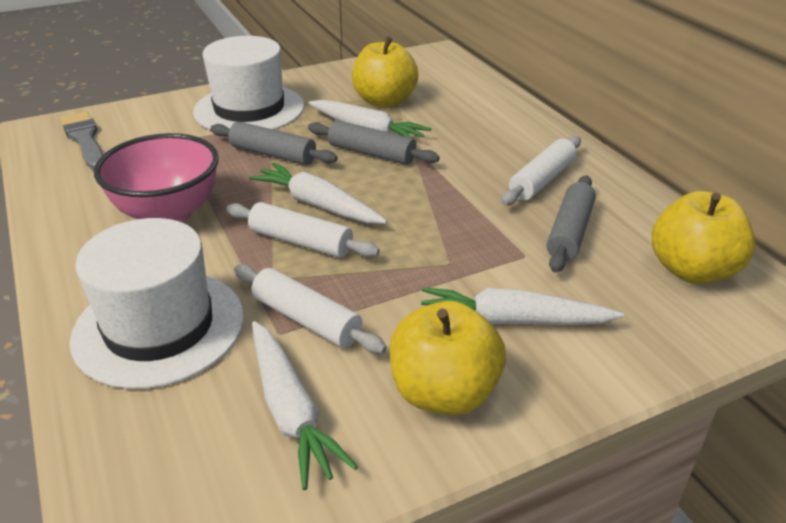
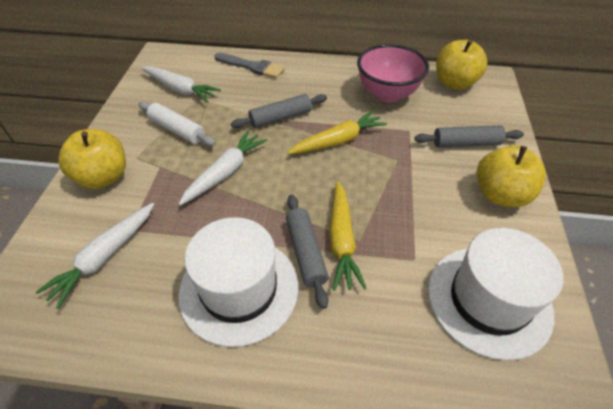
white carrot: [249,162,387,224] [252,321,358,490] [308,100,431,142] [421,287,624,325] = 4 -> [36,203,154,309] [141,66,221,103] [179,130,267,205] = 3
white rolling pin: [226,202,380,258] [234,264,387,354] [502,136,581,205] = 3 -> [138,101,216,146] = 1
yellow carrot: none = 0 -> [287,111,387,154] [329,181,367,291] = 2

